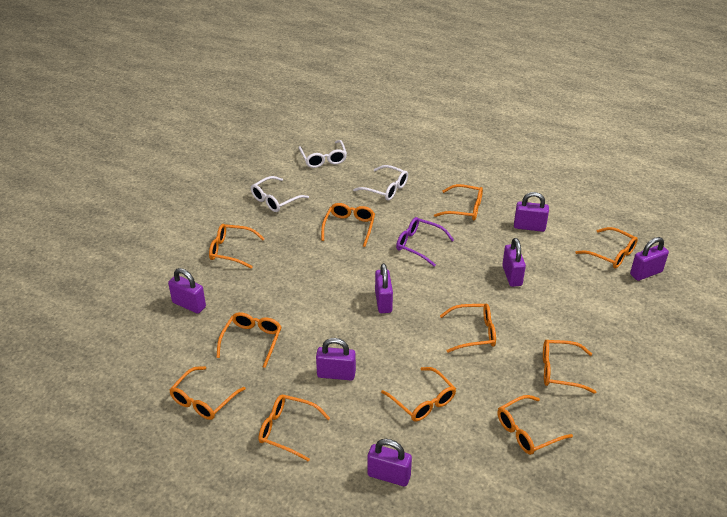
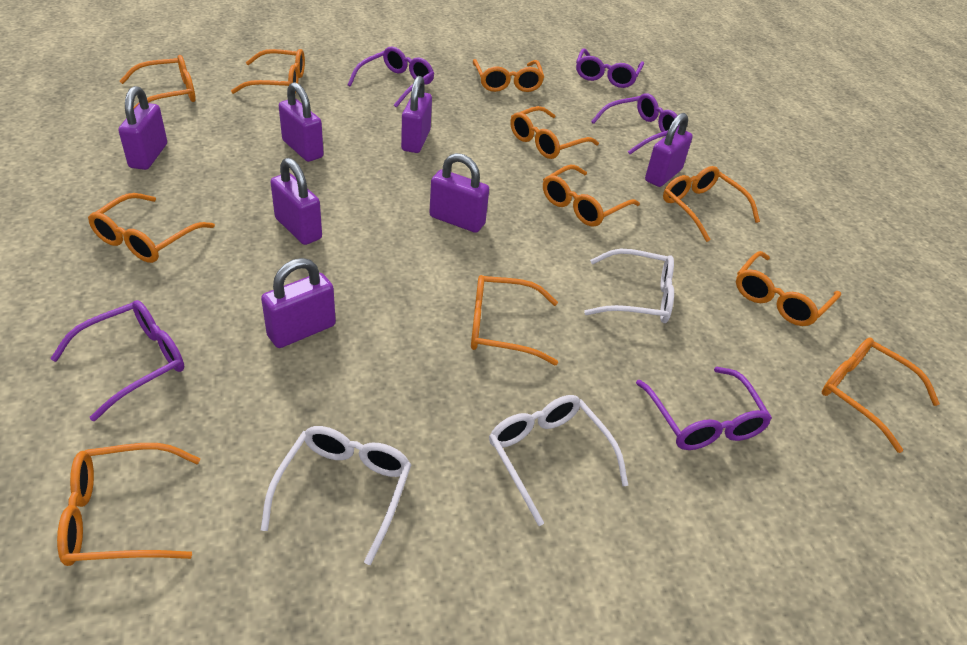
purple glasses: [396,217,454,267] = 1 -> [50,300,184,421] [348,47,434,108] [576,48,644,88] [591,93,680,154] [636,367,772,450] = 5

